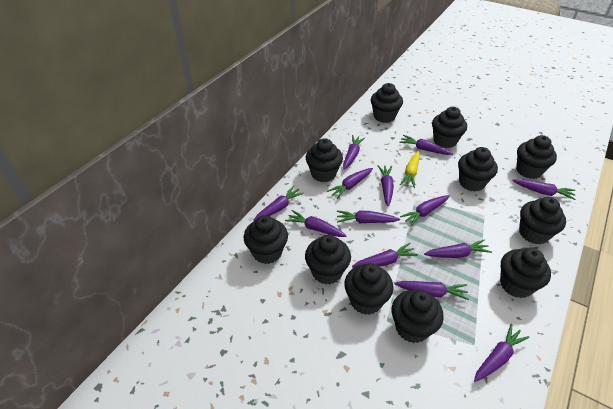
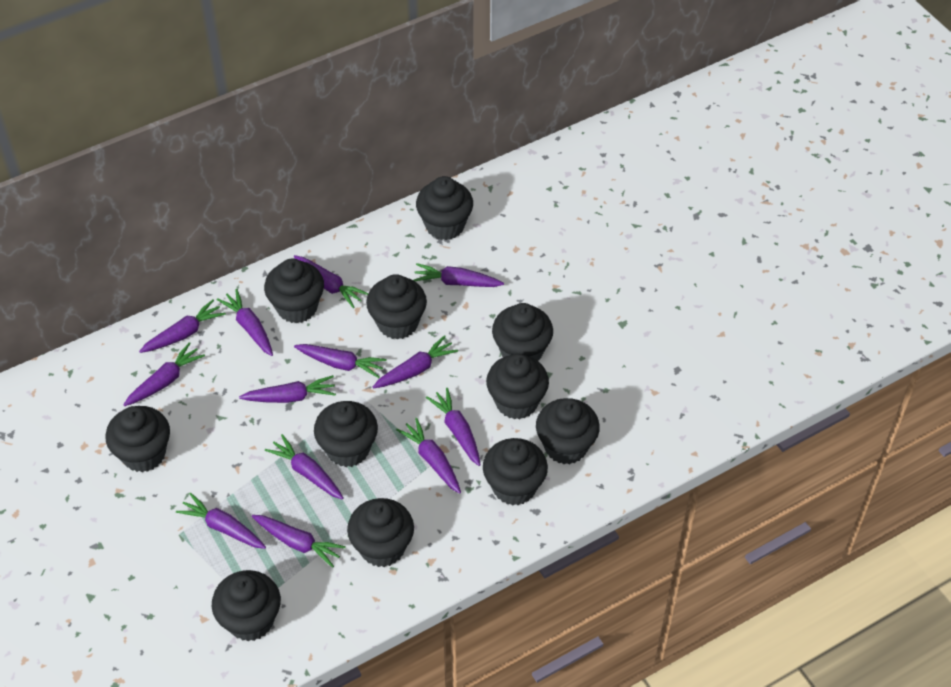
yellow carrot: [400,151,420,188] = 1 -> none = 0

